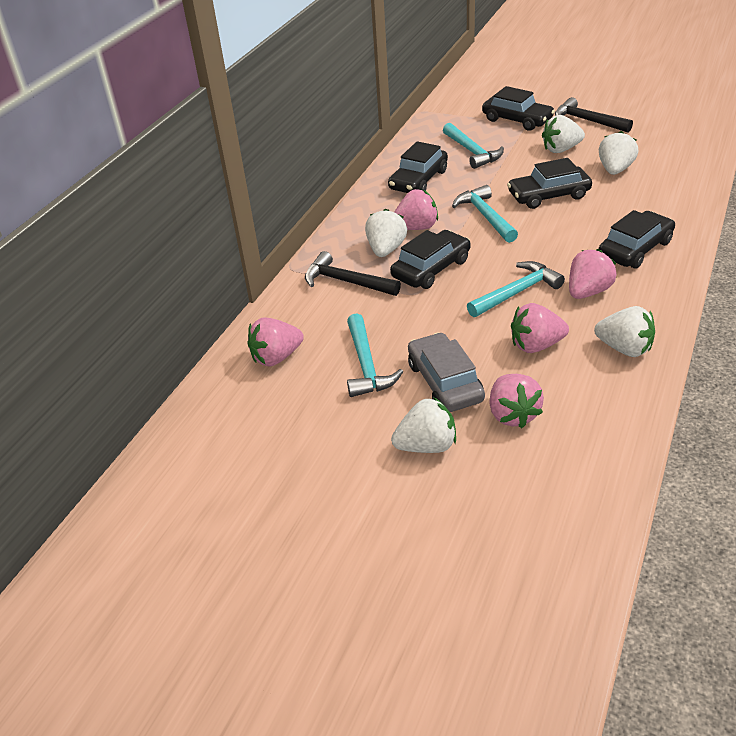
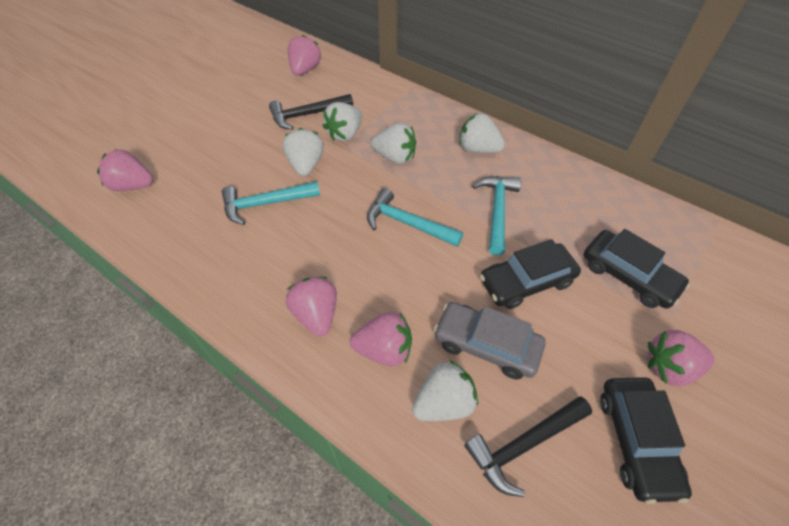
black car: [388,141,448,193] [390,230,470,289] [482,86,555,131] [507,158,592,209] [599,210,675,269] = 5 -> [480,239,581,309] [584,229,690,309] [600,377,692,504] = 3
turquoise hammer: [347,314,403,397] [443,123,504,169] [452,185,518,243] [467,261,565,317] = 4 -> [222,181,320,225] [367,188,463,247] [472,176,521,256] = 3

